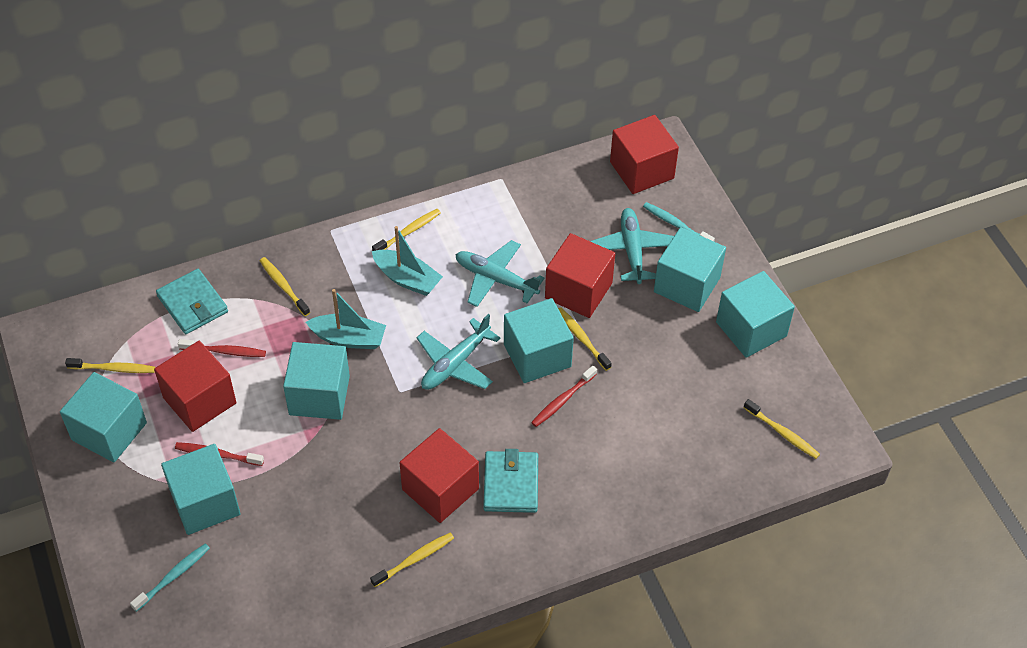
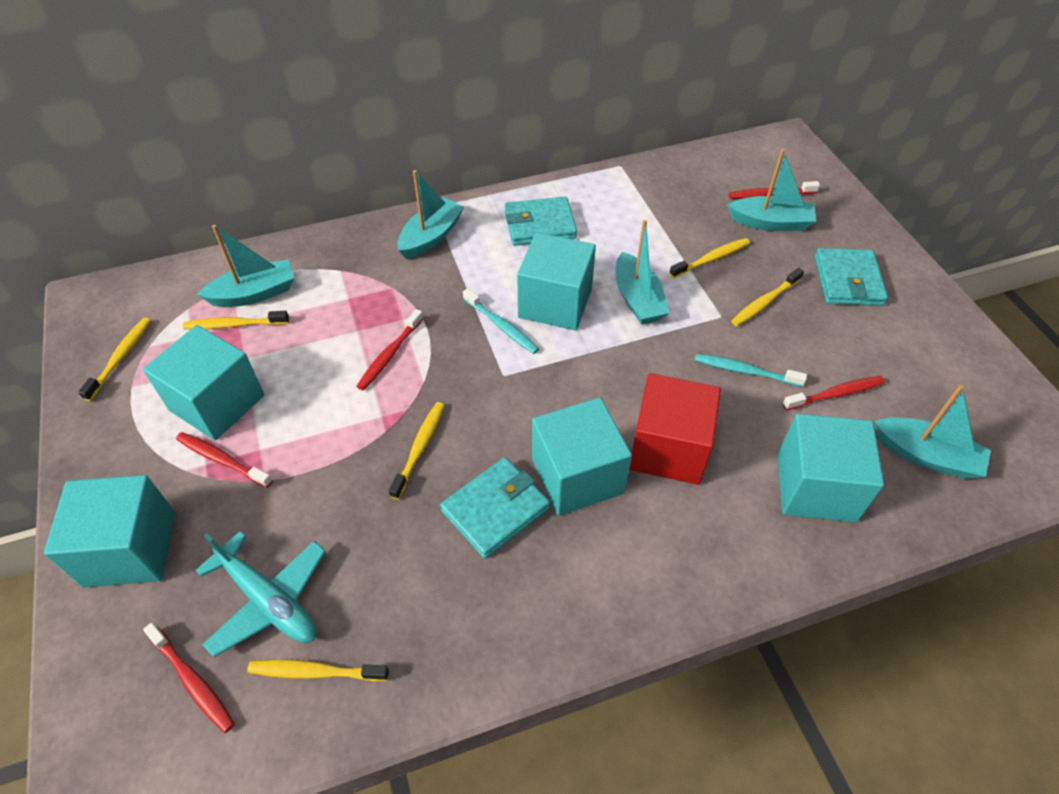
red cube: [154,341,237,432] [400,428,479,523] [545,233,615,318] [610,115,679,194] = 4 -> [629,373,721,485] = 1
red toothbrush: [175,442,264,466] [178,339,266,357] [531,366,597,427] = 3 -> [143,623,235,733] [176,432,273,488] [356,309,424,390] [729,181,820,199] [783,376,885,410] = 5
turquoise boat: [306,289,386,349] [372,226,443,296] = 2 -> [197,225,294,307] [397,170,464,259] [615,220,669,325] [728,149,816,231] [875,385,991,479] = 5
turquoise cube: [60,372,147,462] [161,444,240,535] [283,342,350,420] [504,298,574,383] [654,227,726,312] [716,271,795,358] = 6 -> [44,475,175,587] [143,325,264,440] [517,232,596,331] [532,397,632,516] [777,414,884,522] = 5
turquoise plane: [416,314,500,390] [455,240,545,307] [590,208,674,284] = 3 -> [195,531,326,657] = 1
turquoise wallet: [156,269,228,334] [483,449,538,513] = 2 -> [440,457,550,559] [505,197,577,246] [815,248,888,306] = 3

